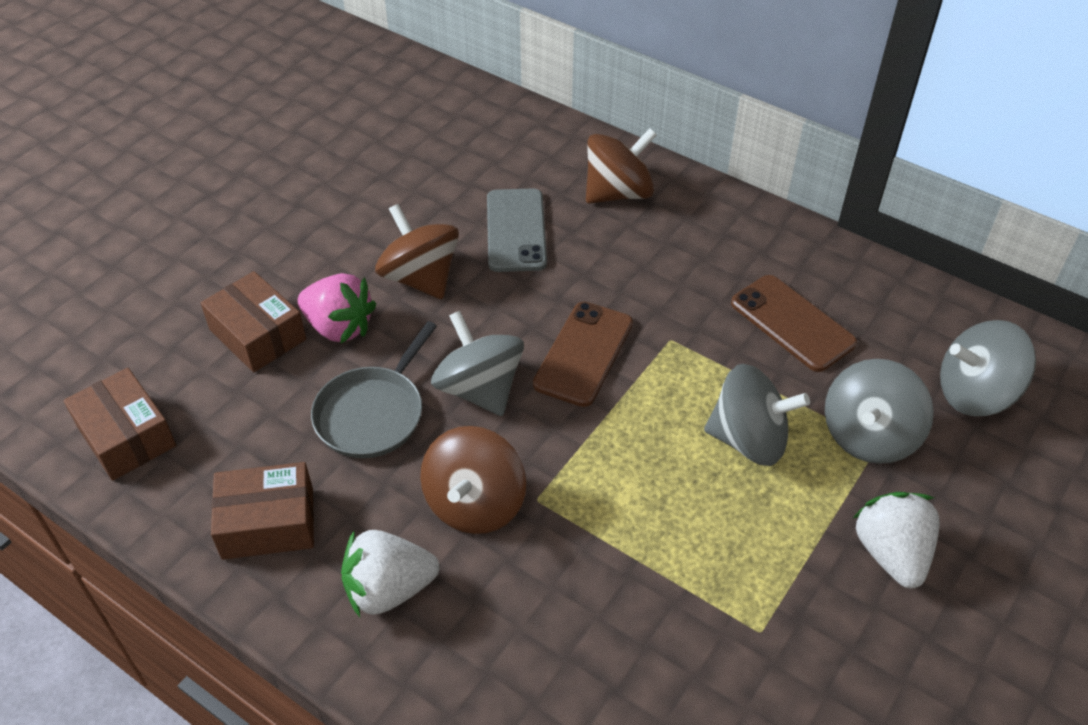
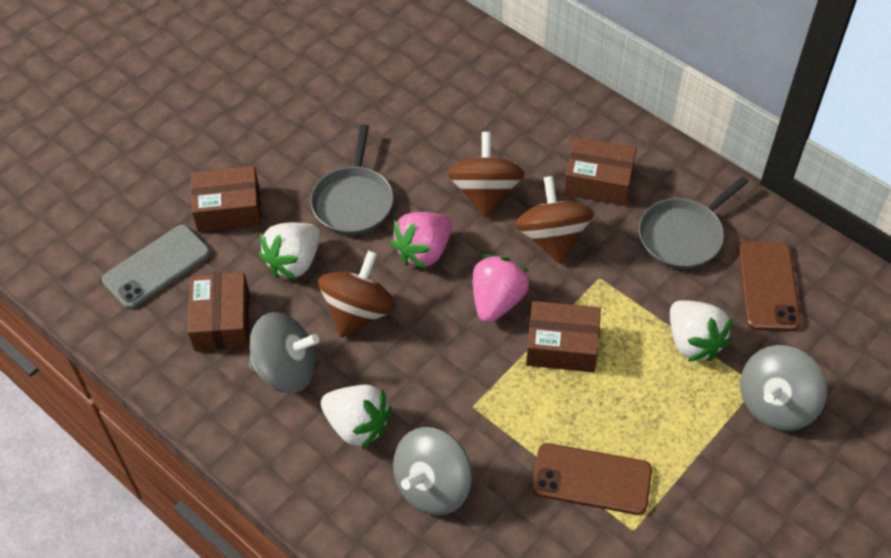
brown box: [64,368,176,481] [201,271,306,372] [211,462,314,560] = 3 -> [188,272,249,351] [191,166,261,232] [526,301,601,372] [564,137,636,206] = 4
grey pan: [311,321,437,458] = 1 -> [310,124,394,235] [639,176,748,269] = 2
grey spinning top: [431,311,524,416] [704,364,810,466] [825,359,934,464] [940,320,1036,416] = 4 -> [249,312,319,394] [393,427,472,516] [740,345,827,431] = 3
pink strawberry: [298,273,376,344] = 1 -> [390,212,452,269] [473,255,530,323] = 2
white strawberry: [341,530,439,617] [853,492,940,588] = 2 -> [259,222,320,280] [321,385,392,450] [670,300,733,362] = 3

